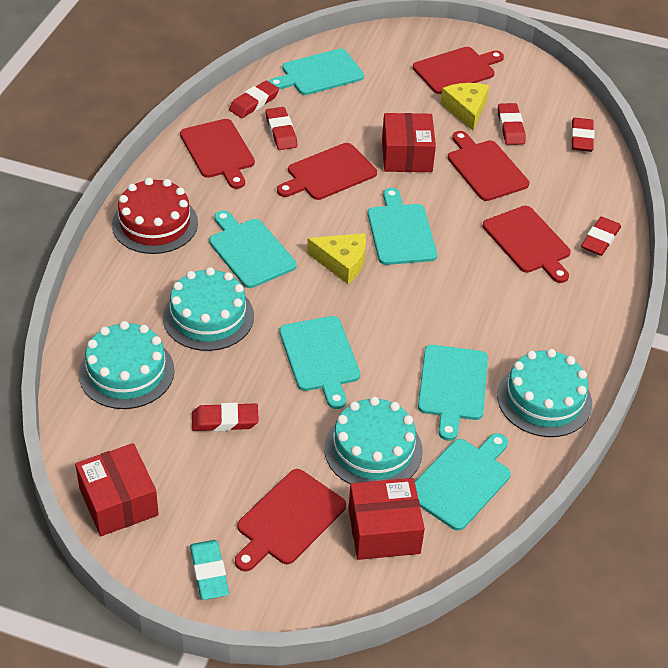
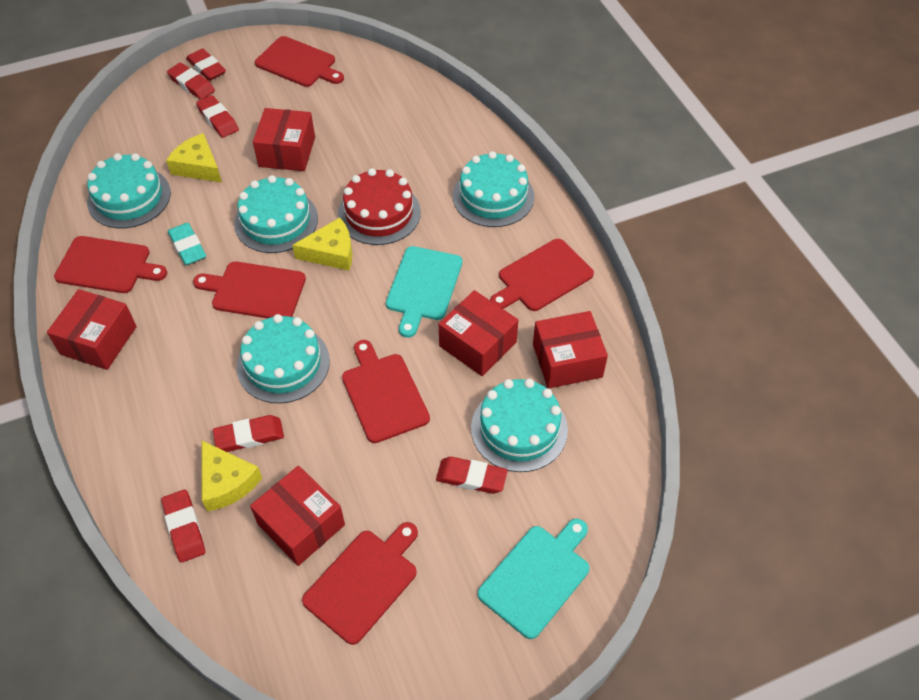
red box: [75,443,159,536] [348,478,425,560] [382,113,436,172] = 3 -> [47,289,137,370] [250,466,345,566] [253,108,315,171] [439,290,518,376] [533,311,608,388] = 5
turquoise cake: [79,321,174,409] [163,267,254,351] [325,397,423,484] [497,349,592,437] = 4 -> [87,153,171,228] [234,175,318,253] [237,314,330,403] [453,151,534,227] [471,379,568,472] = 5
turquoise cutting board: [209,210,297,288] [269,49,364,95] [279,316,360,409] [368,188,437,265] [415,433,511,531] [418,345,488,441] = 6 -> [386,246,462,338] [478,519,590,639] = 2
yellow cheese: [307,233,366,284] [441,83,489,131] = 2 -> [166,133,222,183] [202,441,262,511] [292,218,352,271] = 3

